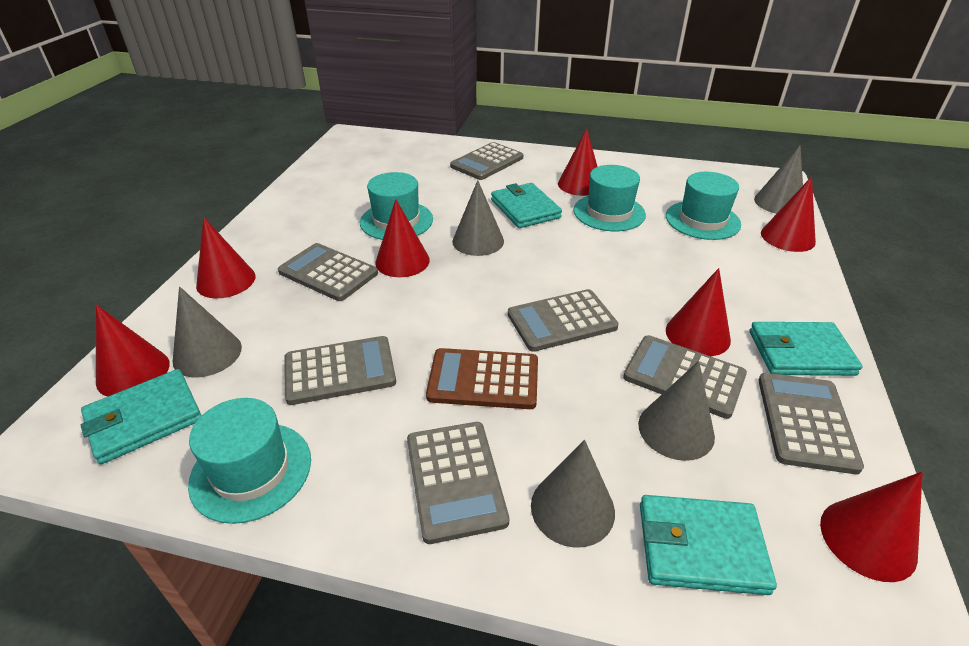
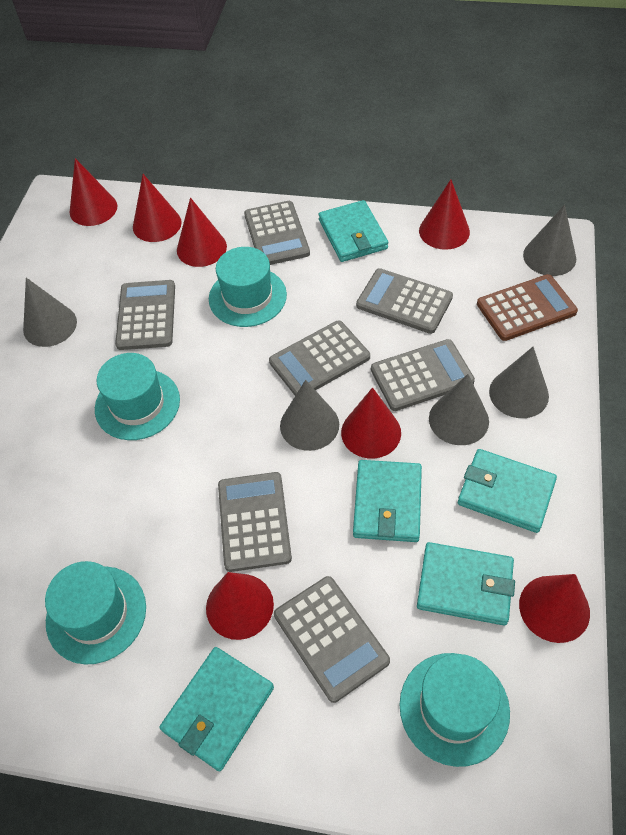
turquoise wallet: [81,369,202,464] [491,183,562,228] [640,495,777,595] [750,322,863,376] = 4 -> [159,647,274,771] [319,200,388,262] [353,460,422,542] [417,542,515,625] [458,449,557,533] = 5

